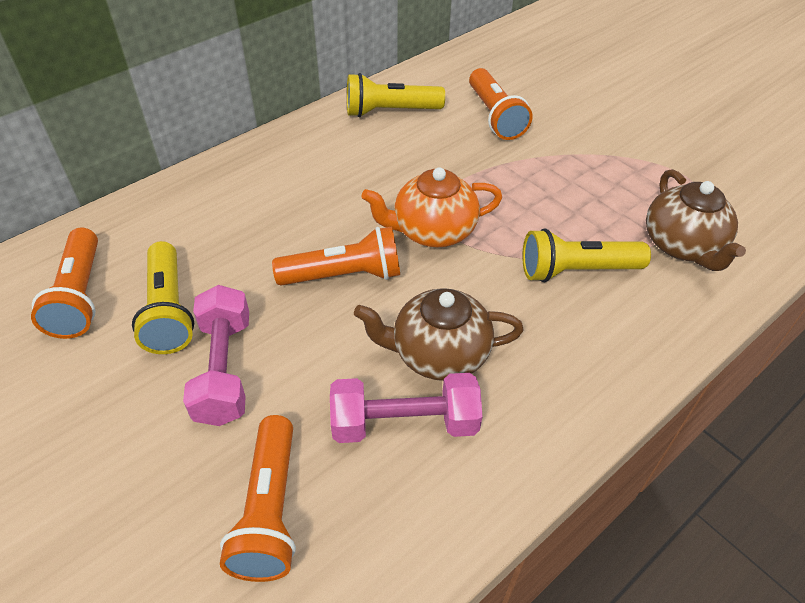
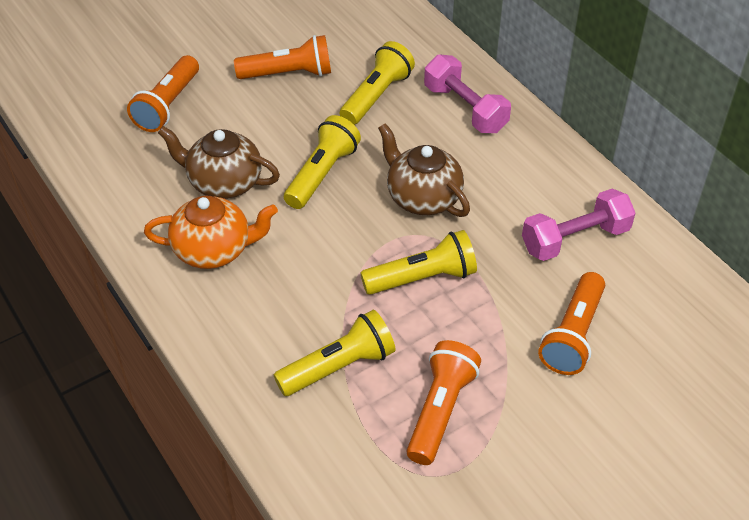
yellow flashlight: [132,241,194,354] [347,73,445,117] [522,229,651,282] = 3 -> [274,310,395,396] [284,115,361,209] [340,41,415,125] [360,230,477,295] = 4

